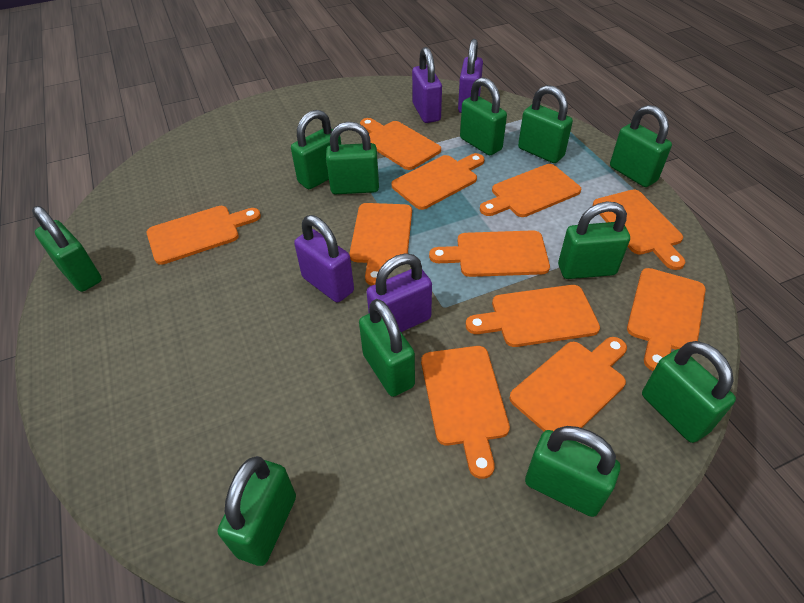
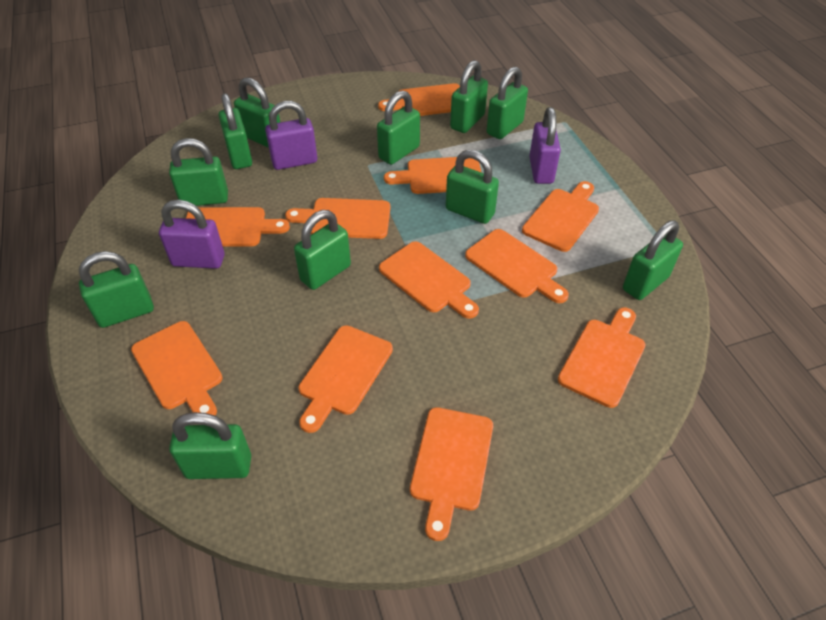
purple padlock: [294,215,354,302] [367,254,432,332] [412,47,442,123] [458,39,483,113] = 4 -> [159,200,225,269] [265,101,317,170] [529,107,561,184] = 3

